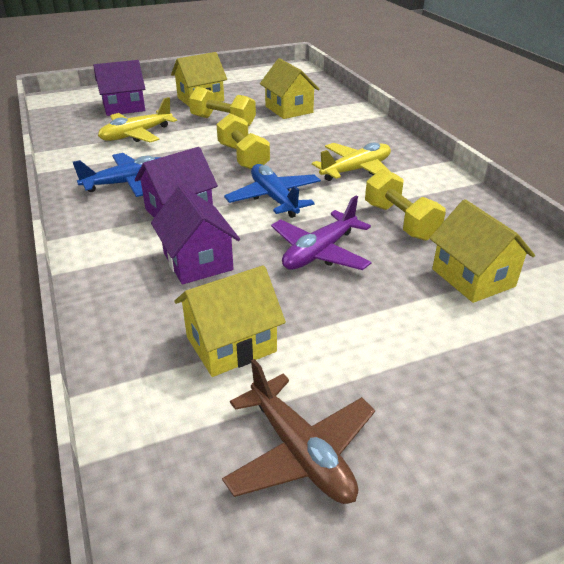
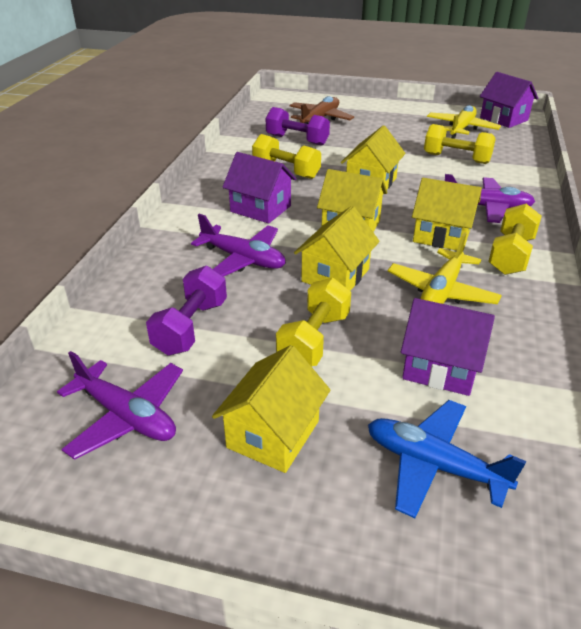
blue plane: [73,153,161,197] [224,164,321,218] = 2 -> [368,400,526,518] = 1
purple dumbbell: none = 0 -> [146,266,227,355] [266,107,330,146] = 2
purple plane: [271,196,372,270] = 1 -> [57,351,183,460] [191,214,286,277] [445,174,535,223] = 3
yellow dumbbell: [189,87,256,127] [217,114,270,169] [365,169,446,241] = 3 -> [252,134,321,179] [276,278,351,366] [424,124,496,164] [488,204,542,275] = 4
yellow house: [171,52,227,107] [175,265,286,377] [260,58,320,119] [430,199,535,303] = 4 -> [212,345,331,473] [294,206,380,291] [317,169,387,232] [341,125,405,189] [412,178,482,251] = 5

